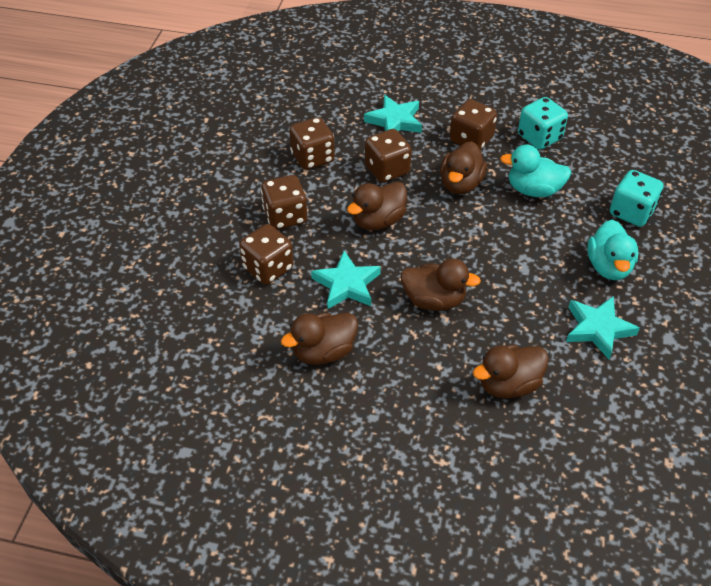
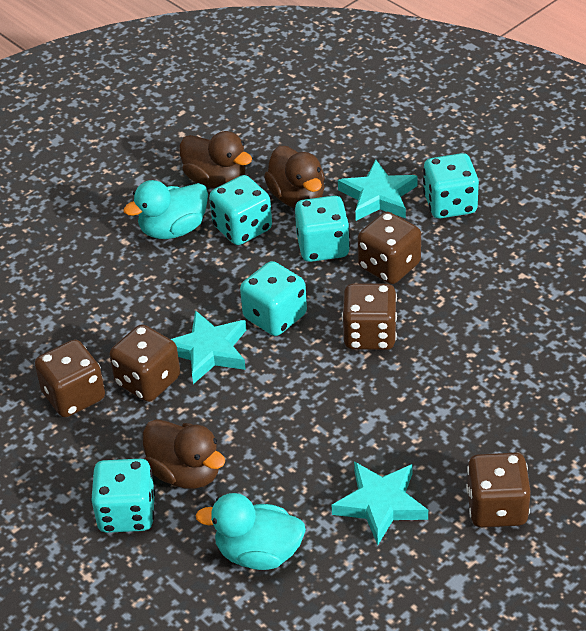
brown duck: [281,313,358,365] [347,182,407,231] [401,259,481,311] [440,141,487,194] [473,345,549,398] = 5 -> [143,419,225,489] [179,131,252,189] [264,146,325,208] = 3
turquoise dice: [518,97,568,150] [610,170,663,227] = 2 -> [91,459,155,533] [209,175,272,245] [240,261,307,336] [295,196,350,262] [423,153,479,218] = 5

